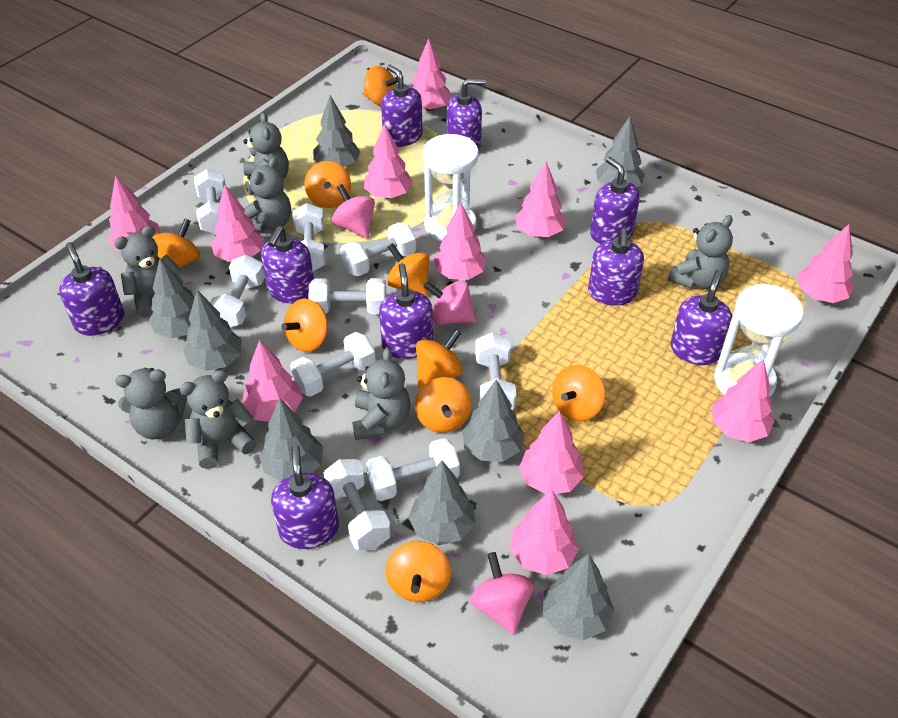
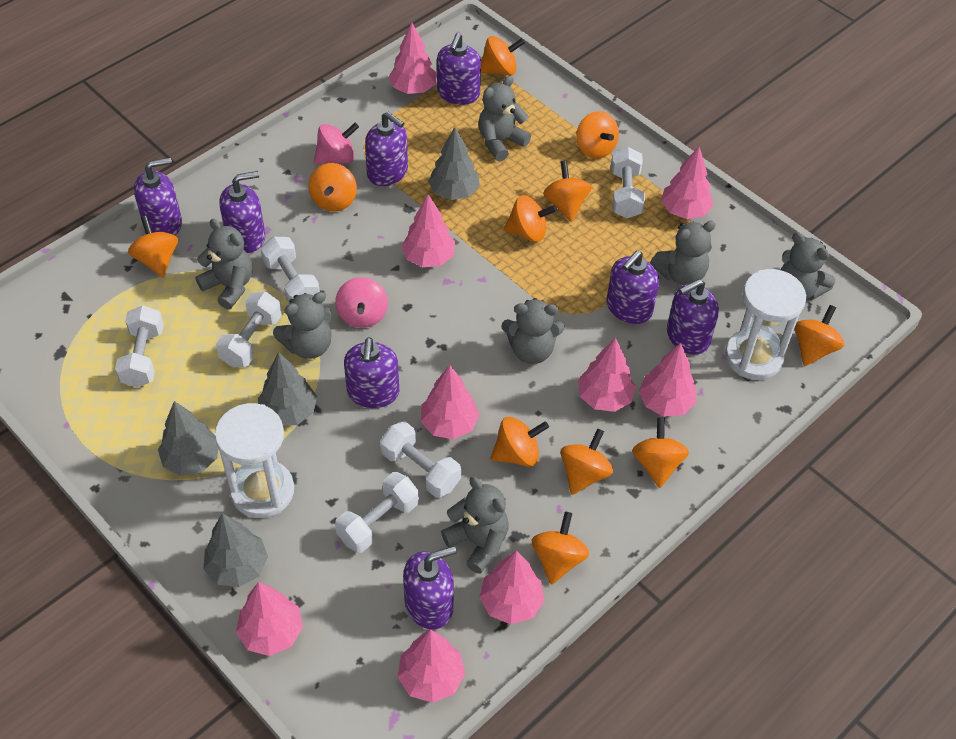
grey tree: [148,258,194,338] [183,290,242,371] [259,399,323,481] [313,95,360,167] [408,460,475,545] [462,379,525,462] [543,554,614,640] [596,116,645,187] = 8 -> [158,401,218,476] [203,513,268,587] [258,352,317,426] [428,127,480,200] = 4
orange spinning top: [152,218,200,268] [281,299,328,352] [304,161,351,208] [363,66,398,106] [385,541,451,602] [387,243,429,297] [415,377,472,433] [416,329,463,387] [552,365,605,421] = 9 -> [128,215,178,277] [308,163,357,212] [481,36,525,76] [491,417,549,467] [503,195,557,242] [531,511,589,585] [543,161,592,222] [561,428,613,495] [576,111,619,159] [632,417,689,488] [794,305,844,366] = 11
pink spinning top: [332,184,375,239] [424,280,477,325] [470,552,534,635] = 3 -> [314,123,359,164] [335,277,388,328] = 2
pink tree: [108,175,160,251] [211,185,264,262] [242,340,303,422] [364,123,413,199] [412,39,452,111] [434,203,487,280] [510,489,579,575] [515,162,566,237] [519,411,583,494] [712,359,774,442] [798,224,854,303] = 11 -> [236,582,303,656] [389,23,437,94] [397,630,465,703] [401,194,455,267] [421,365,479,439] [479,551,545,624] [578,338,636,412] [639,343,697,417] [661,147,713,219] = 9
purple soap dispenser: [59,242,124,336] [261,226,314,304] [271,445,339,549] [379,263,433,359] [381,65,423,147] [447,79,486,151] [588,228,644,306] [590,157,640,244] [670,270,732,365] = 9 -> [134,157,182,235] [220,171,265,253] [344,337,399,408] [365,112,408,186] [403,546,457,629] [437,33,481,105] [606,251,659,324] [667,279,719,355] = 8
white dumbbell: [194,169,226,233] [210,255,265,327] [290,332,376,397] [293,203,326,271] [309,278,386,314] [323,459,391,550] [340,222,416,276] [366,438,460,501] [475,332,516,410] = 9 -> [115,305,164,387] [216,292,282,367] [261,237,320,304] [335,472,419,553] [380,422,461,498] [611,147,645,218] = 6

